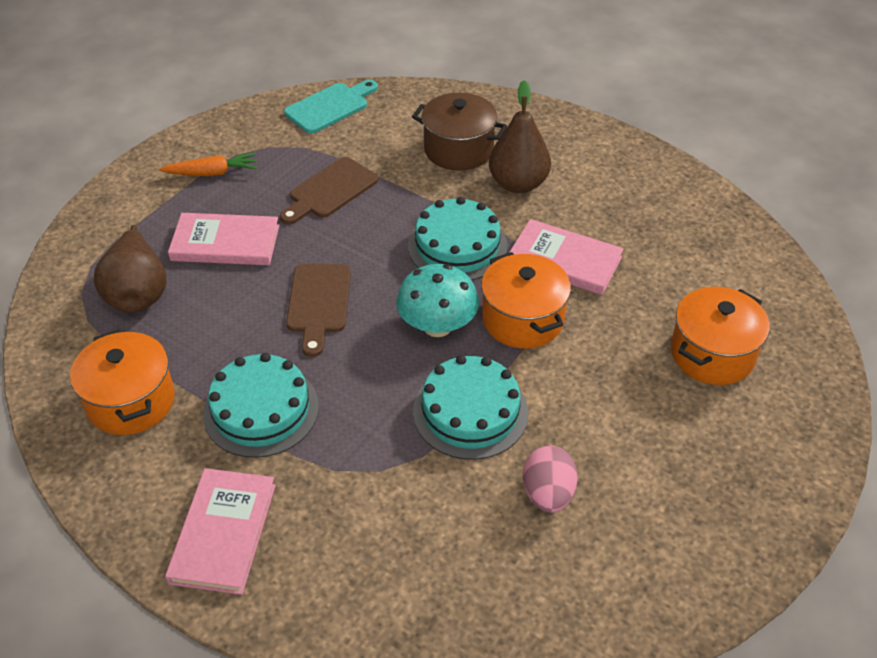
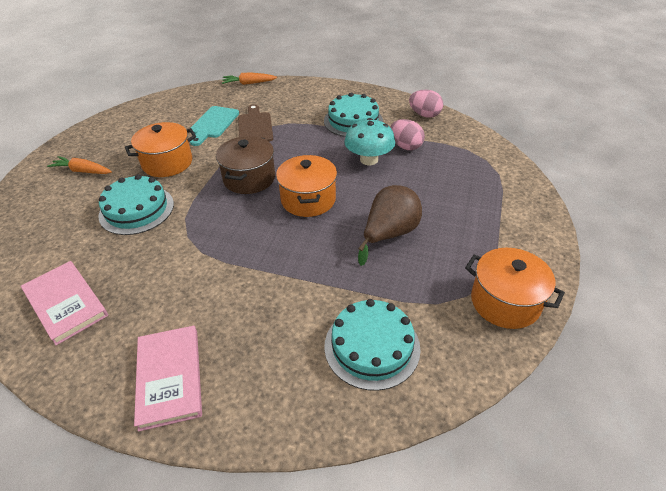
brown cutting board: [280,157,378,224] [286,264,351,357] = 2 -> [238,104,273,142] = 1
brown pear: [94,225,166,312] [489,80,551,193] = 2 -> [358,185,422,266] = 1
orange carrot: [159,153,257,176] = 1 -> [47,156,112,174] [222,72,277,85] = 2
pink book: [165,468,276,595] [168,213,279,265] [509,219,624,295] = 3 -> [21,261,108,345] [134,326,202,432] = 2
pink egg: [523,445,578,513] = 1 -> [390,119,425,150] [409,90,443,118] = 2

